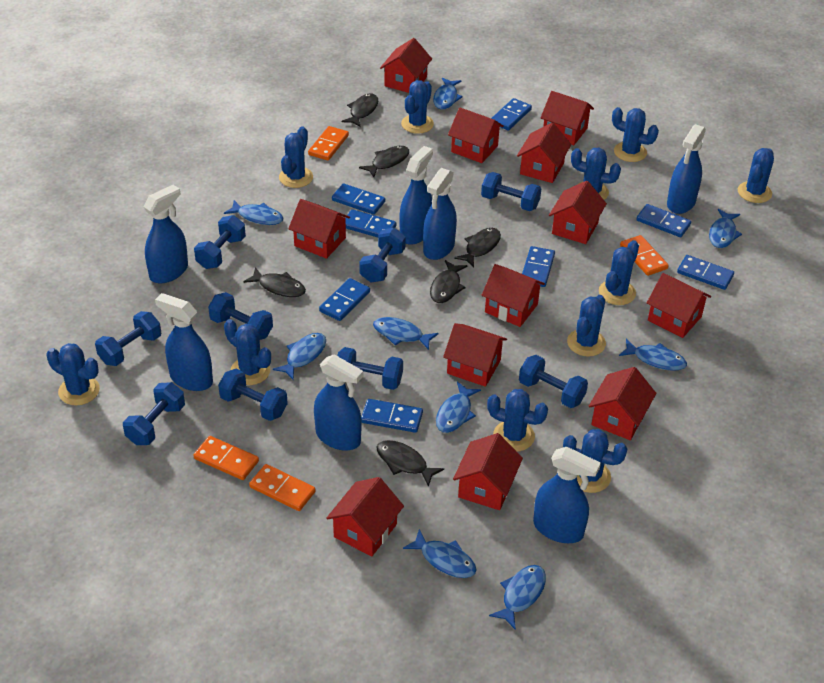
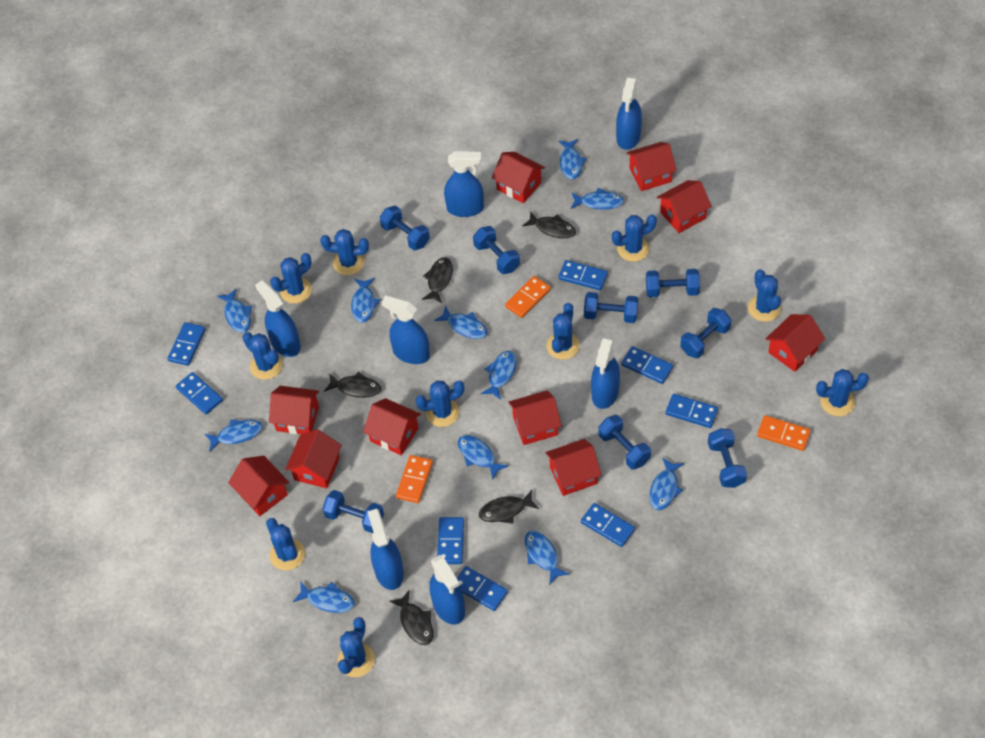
black fish: [243,267,306,297] [341,93,378,127] [359,146,409,177] [377,440,444,487] [430,260,467,303] [454,228,501,267] = 6 -> [324,372,381,398] [389,590,433,645] [422,257,453,303] [479,490,539,524] [522,211,576,239] = 5
blue cactus: [47,343,100,405] [224,319,271,385] [279,126,313,188] [401,80,434,134] [487,389,548,452] [563,429,627,493] [567,295,606,357] [571,148,621,200] [599,240,639,305] [612,107,659,162] [738,148,774,203] = 11 -> [242,332,283,380] [266,518,305,571] [270,253,312,304] [320,229,369,275] [338,617,375,677] [415,381,464,427] [546,303,580,360] [612,214,657,262] [748,269,781,322] [816,369,869,416] = 10
blue dumbbell: [95,311,161,366] [123,382,185,445] [194,215,246,269] [208,292,273,340] [218,369,288,421] [337,347,403,390] [359,228,406,283] [481,172,541,211] [519,355,588,408] = 9 -> [323,490,384,533] [380,205,430,250] [473,226,520,274] [584,292,638,323] [598,415,651,469] [646,269,700,298] [680,308,731,358] [708,428,747,488] = 8
blue fish: [224,200,283,225] [273,333,326,380] [373,317,438,350] [403,529,476,578] [433,78,463,110] [436,382,481,433] [489,565,546,630] [619,339,687,371] [709,209,742,248] = 9 -> [205,419,262,452] [217,289,252,333] [293,582,355,613] [351,278,380,323] [434,306,488,339] [458,435,508,480] [481,351,517,400] [525,531,569,585] [559,139,587,179] [571,188,624,210] [649,457,684,510] = 11
orange domino: [193,436,259,480] [249,464,316,511] [308,126,349,160] [620,235,669,276] = 4 -> [396,455,433,503] [505,276,551,318] [757,415,811,451] = 3
red house: [288,199,350,259] [326,477,404,556] [380,38,432,93] [443,323,507,387] [448,108,504,163] [453,433,523,510] [482,264,545,327] [517,123,571,183] [541,91,594,145] [549,181,607,244] [589,367,656,440] [647,273,711,338] = 12 -> [228,456,289,516] [269,386,319,434] [285,429,342,488] [363,398,421,455] [491,152,545,203] [508,390,562,445] [545,439,602,496] [626,142,677,191] [657,180,712,233] [766,314,825,372] = 10

